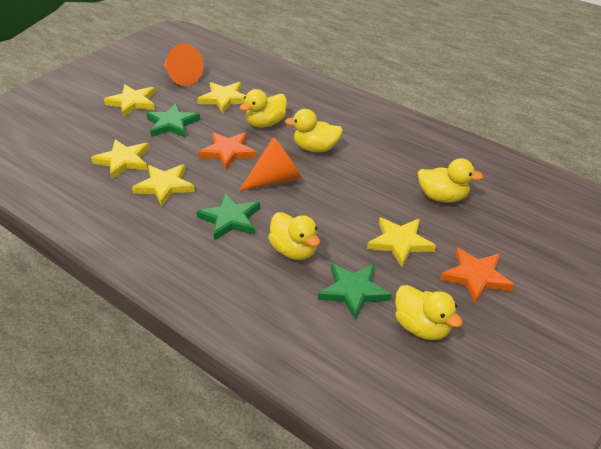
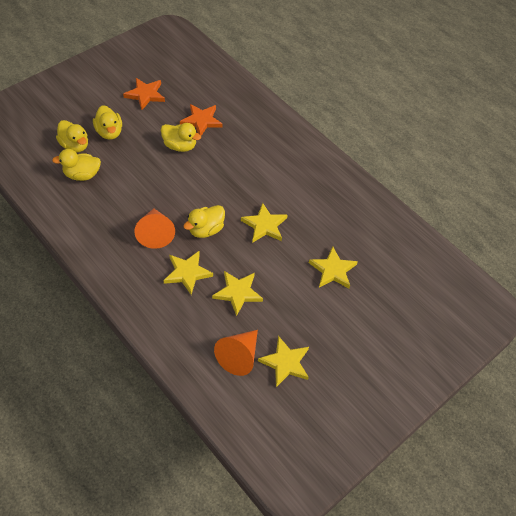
green star: [146,103,200,137] [196,193,260,240] [318,263,391,320] = 3 -> none = 0

